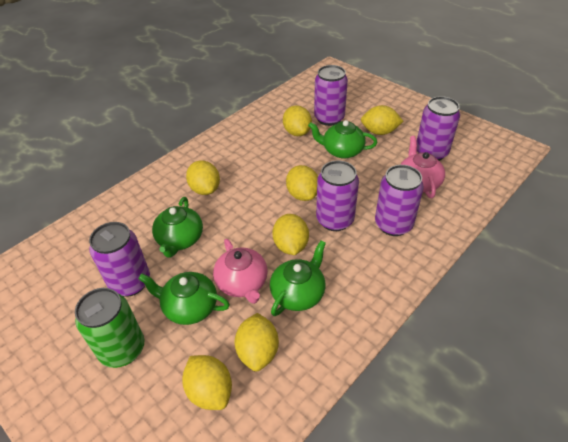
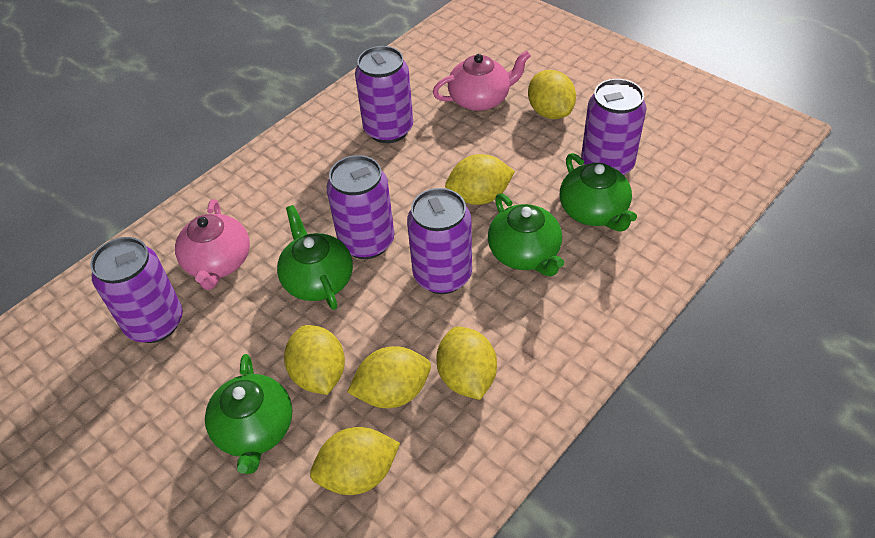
green can: [75,288,144,368] = 1 -> none = 0
yellow lemon: [182,355,232,410] [186,160,220,195] [235,313,279,371] [272,214,309,255] [283,105,312,136] [286,165,318,201] [361,105,403,135] = 7 -> [284,325,345,395] [310,427,400,495] [347,346,431,408] [436,327,497,400] [445,154,515,205] [528,70,576,119] = 6

